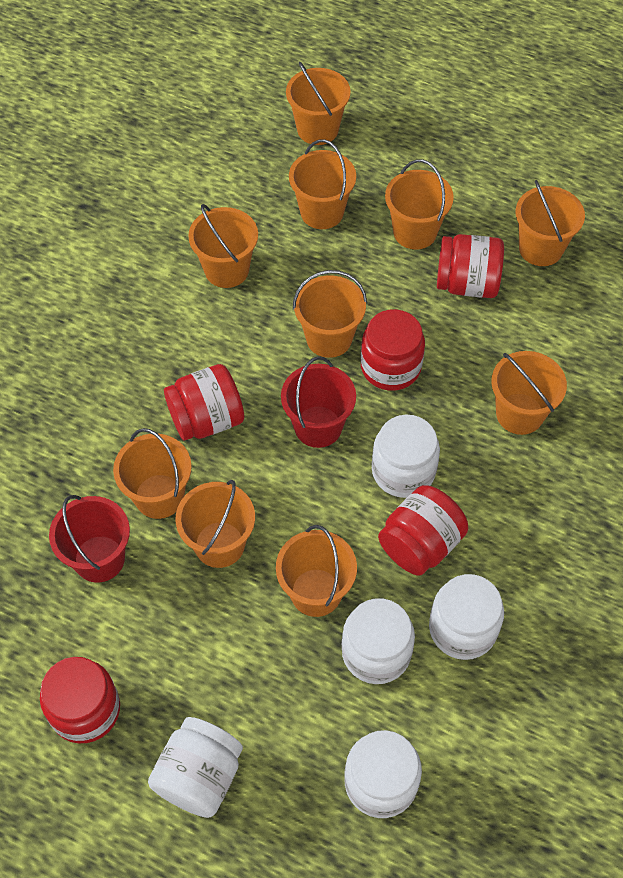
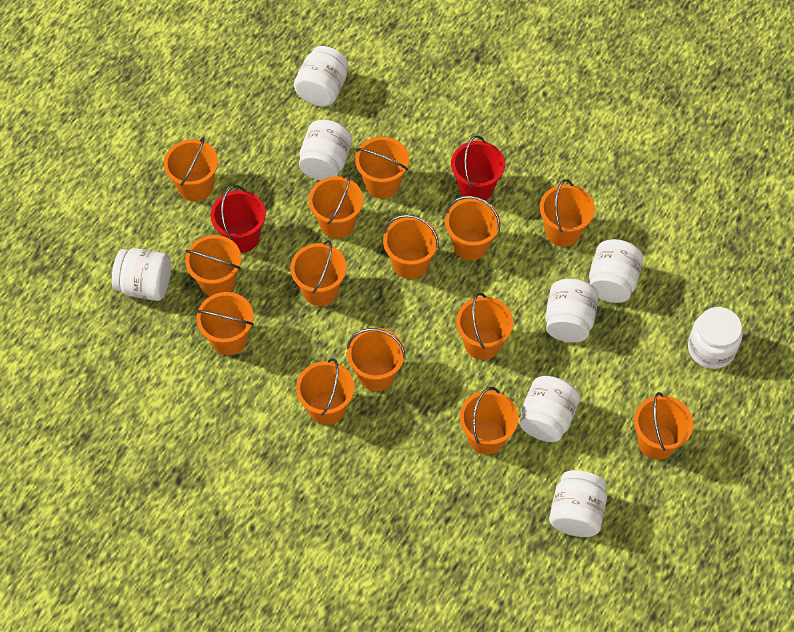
orange bucket: [113,428,192,519] [175,480,255,568] [188,204,258,288] [276,525,357,617] [286,62,351,145] [289,139,356,229] [293,270,367,358] [385,159,454,250] [491,351,567,435] [516,180,585,266] = 10 -> [164,137,218,201] [185,235,241,296] [196,292,254,355] [290,240,347,306] [296,358,354,425] [309,174,363,239] [347,328,405,391] [355,137,409,199] [383,215,439,279] [445,196,500,261] [456,293,513,360] [460,387,518,455] [540,179,595,247] [634,392,693,460] = 14
red jar: [40,657,120,743] [164,364,244,440] [361,309,425,391] [378,485,468,576] [437,234,504,298] = 5 -> none = 0
white jar: [148,717,243,818] [342,598,415,684] [344,730,422,818] [372,415,440,498] [429,574,504,660] = 5 -> [112,248,171,301] [294,46,348,107] [299,120,352,181] [520,376,580,442] [545,279,599,342] [549,470,607,537] [589,239,644,303] [688,307,743,369] = 8

